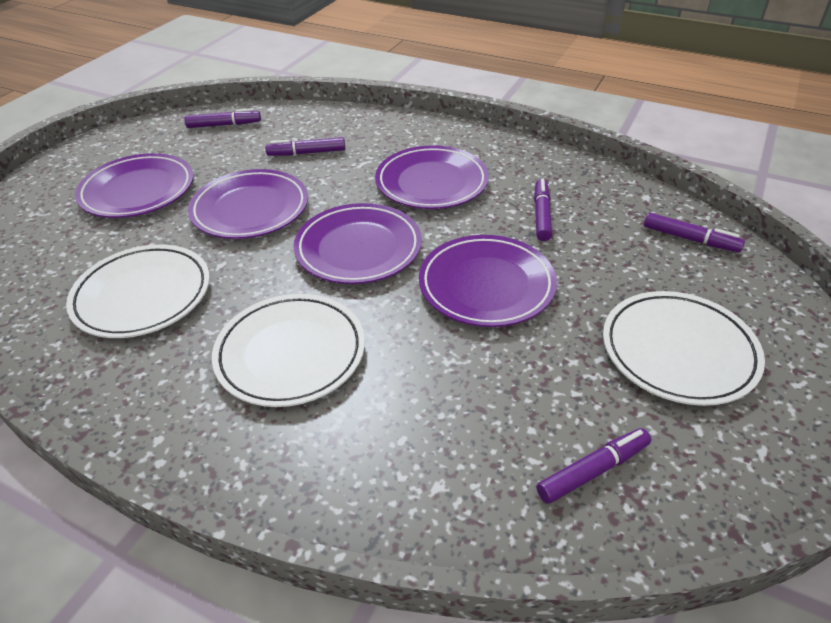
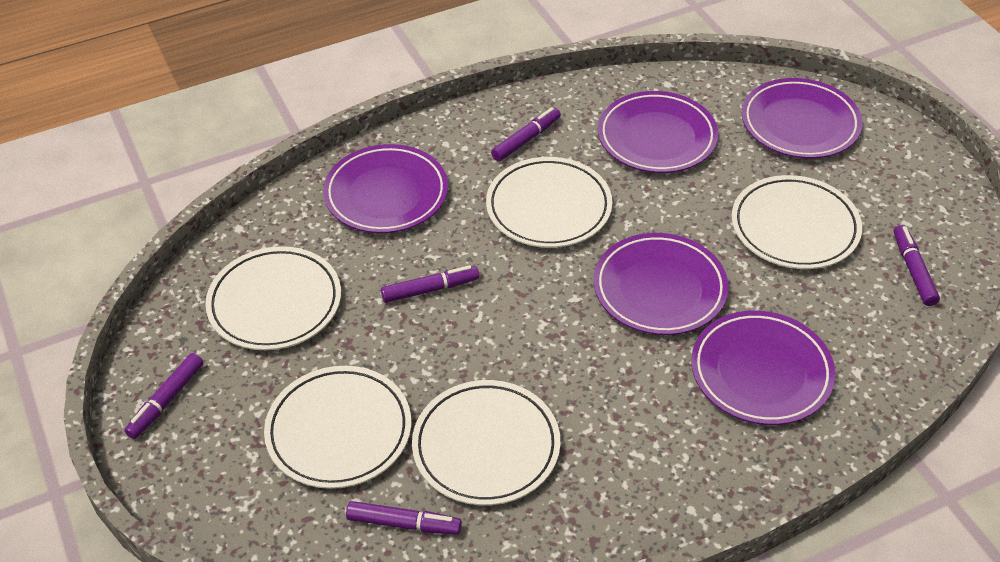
white plate: [66,244,210,338] [212,294,365,407] [603,291,765,406] = 3 -> [205,246,341,350] [264,366,411,489] [412,380,560,506] [486,157,612,248] [732,175,862,269] = 5

